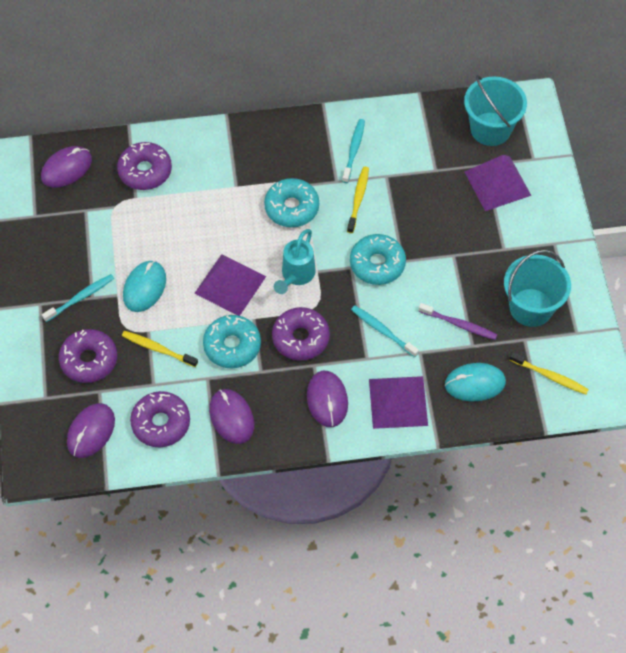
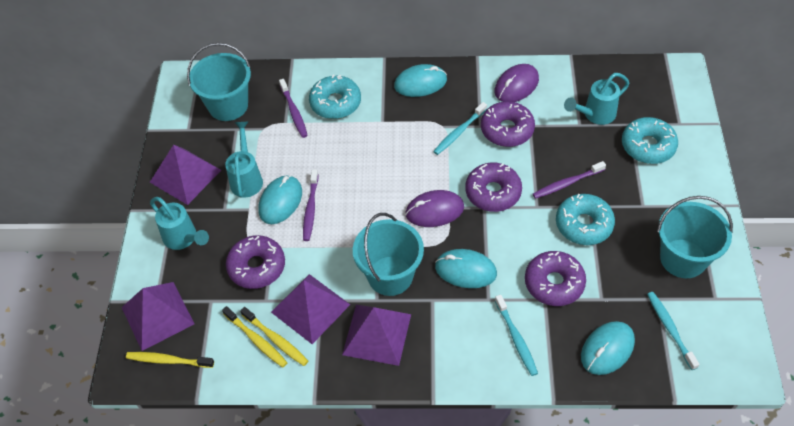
purple mouse: [41,146,92,188] [67,403,115,458] [209,389,254,444] [307,371,348,427] = 4 -> [405,190,464,227] [494,64,539,102] = 2
purple pyramid: [194,254,266,316] [369,376,428,429] [465,155,532,211] = 3 -> [122,282,195,351] [150,145,221,205] [271,274,350,344] [342,305,411,366] = 4
purple toothbrush: [419,303,497,340] = 1 -> [279,79,308,138] [303,169,318,241] [533,161,606,199] = 3
turquoise bucket: [464,75,527,146] [504,250,571,327] = 2 -> [187,43,251,121] [353,213,424,296] [657,196,733,278] = 3
turquoise mouse: [123,261,166,312] [445,363,506,401] = 2 -> [258,175,302,224] [394,64,447,97] [435,249,497,288] [581,321,635,375] = 4
turquoise watering can: [274,229,316,294] = 1 -> [150,197,209,250] [225,122,263,198] [564,73,629,125] = 3

